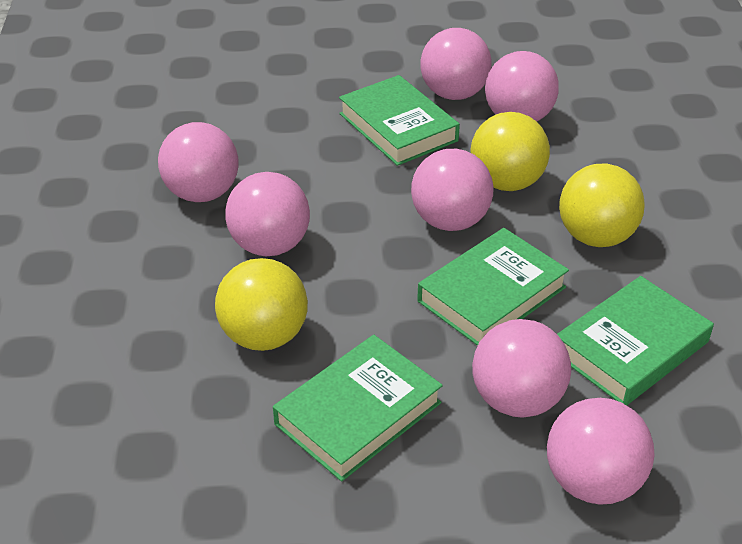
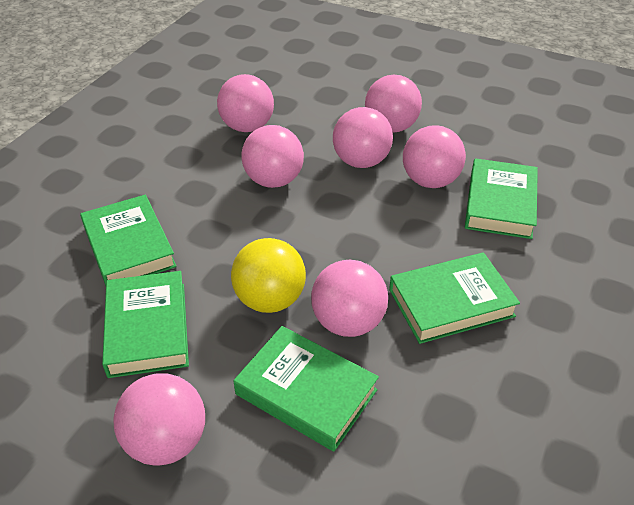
green book: [273,335,443,482] [339,75,460,166] [417,228,569,346] [557,276,714,406] = 4 -> [80,195,177,286] [102,271,189,378] [234,326,379,452] [389,252,520,344] [465,158,538,239] = 5
yellow ball: [215,258,308,351] [471,112,550,191] [559,164,645,247] = 3 -> [231,238,306,313] = 1

